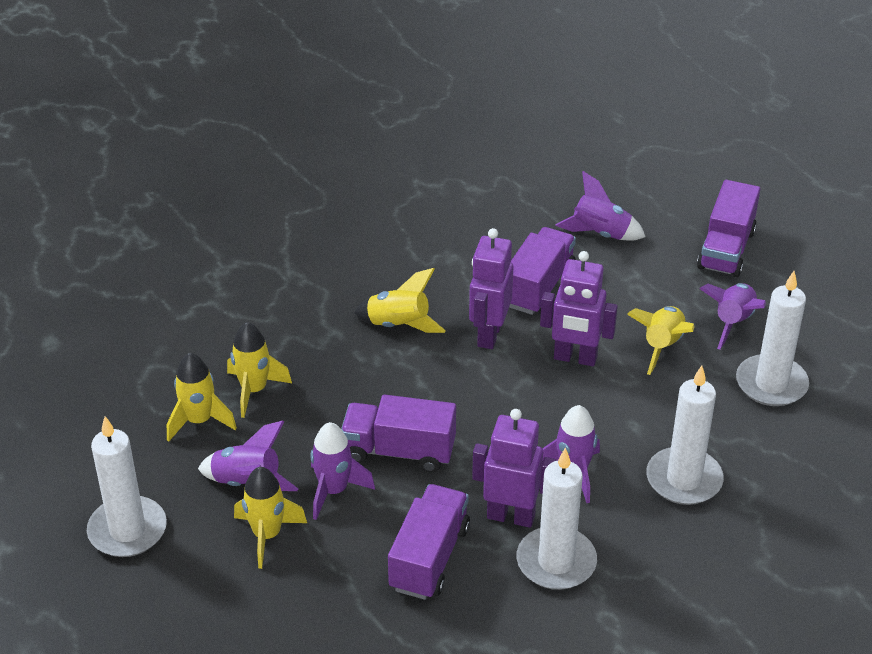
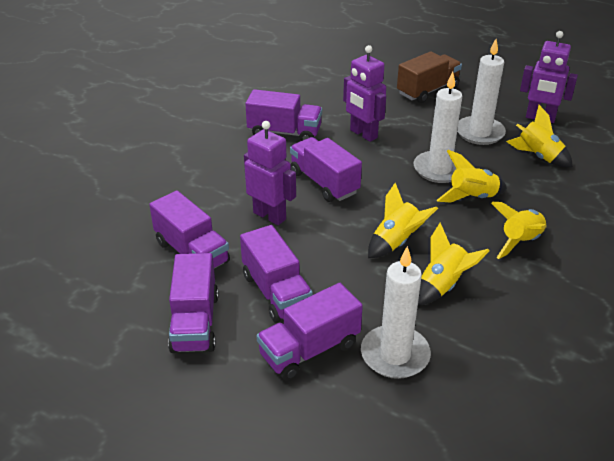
brown truck: none = 0 -> [397,51,462,103] = 1
purple rocket: [198,421,298,491] [310,422,375,520] [542,405,600,503] [555,171,646,241] [700,283,766,349] = 5 -> none = 0
purple truck: [341,394,456,473] [388,484,470,600] [509,227,576,315] [697,180,760,277] = 4 -> [149,191,230,269] [168,253,219,353] [240,225,313,323] [245,89,322,141] [256,283,363,380] [290,137,362,202] = 6
white candle: [87,416,167,557] [516,447,597,590] [646,366,724,505] [736,271,809,406] = 4 -> [361,246,431,379] [414,72,462,183] [457,39,506,145] = 3

